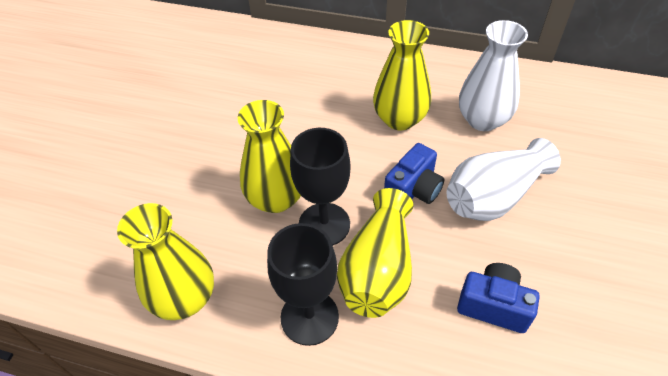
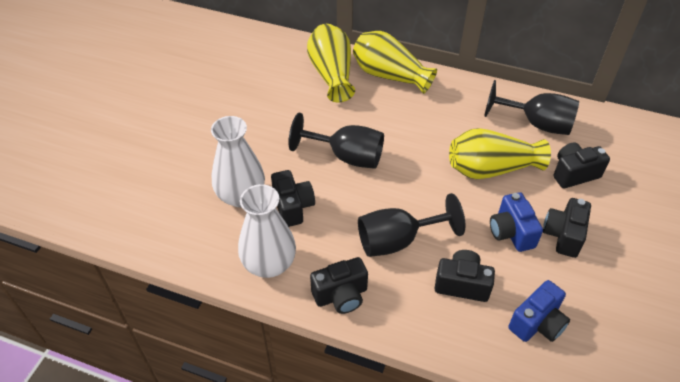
black camera: none = 0 -> [271,170,315,227] [310,257,368,314] [435,250,495,302] [543,198,591,258] [553,142,610,189] = 5
black goblet: [267,223,339,346] [290,128,350,245] = 2 -> [288,113,384,169] [358,193,466,257] [484,80,579,135] = 3
yellow vase: [117,203,214,320] [238,100,301,213] [337,188,414,318] [373,20,431,130] = 4 -> [307,24,355,102] [353,31,437,94] [449,128,551,179] = 3

